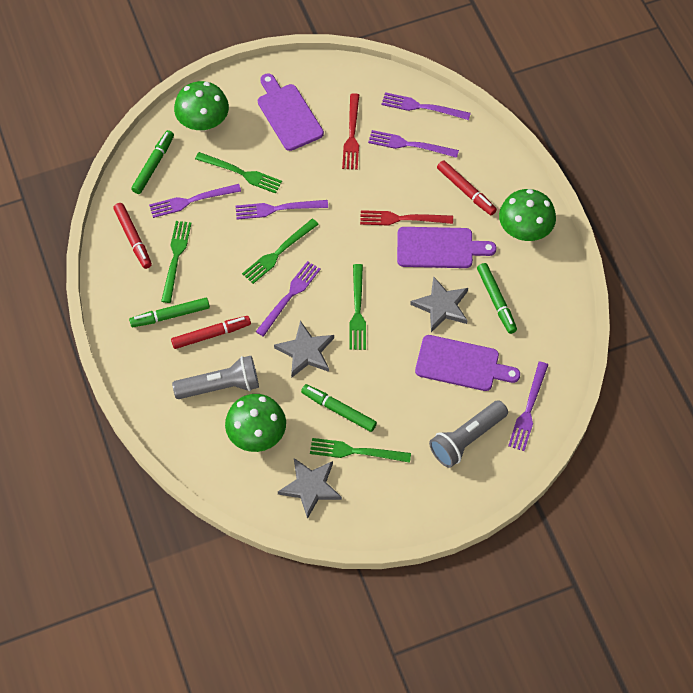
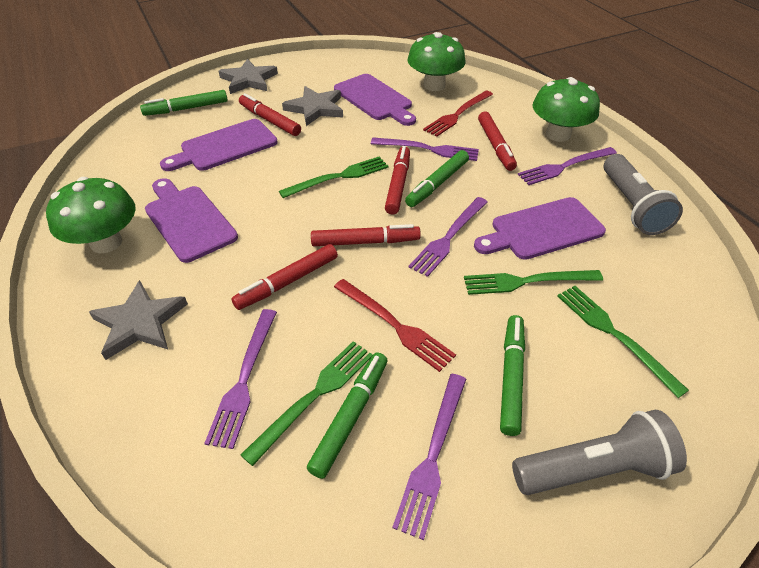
green fork: [161,221,191,303] [195,152,282,194] [242,219,319,284] [310,438,411,463] [349,264,366,350] = 5 -> [241,341,373,466] [279,157,389,198] [464,270,603,295] [557,286,689,398] = 4
purple cutting board: [258,73,324,151] [397,227,497,268] [415,335,520,391] = 3 -> [145,178,238,263] [160,119,278,171] [334,74,416,126] [474,197,606,260] = 4
purple fork: [149,184,241,218] [236,200,328,220] [256,261,321,337] [368,130,459,158] [381,92,471,120] [508,361,548,451] = 6 -> [204,309,277,449] [371,137,479,161] [392,374,466,540] [409,197,488,277] [518,147,617,185] = 5
red marker: [113,203,152,269] [171,316,251,349] [437,160,497,215] = 3 -> [231,244,338,310] [239,93,301,136] [311,224,421,246] [385,146,410,215] [478,111,517,171] = 5

